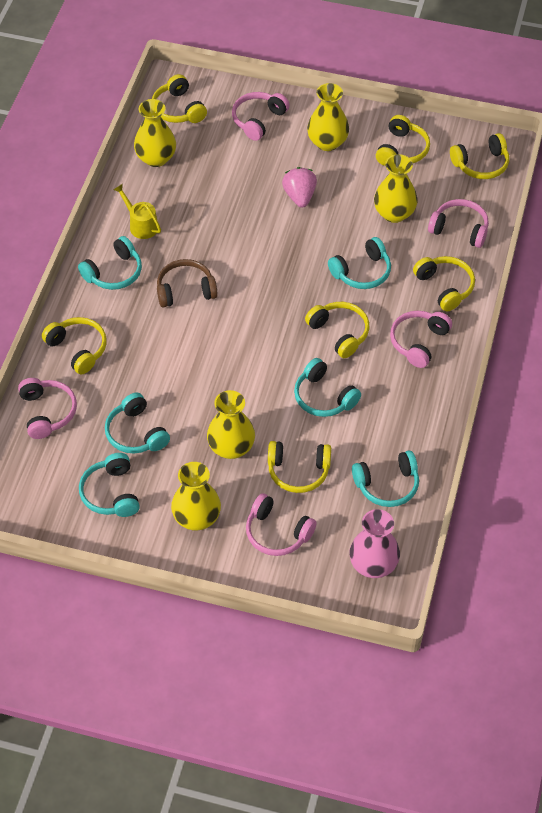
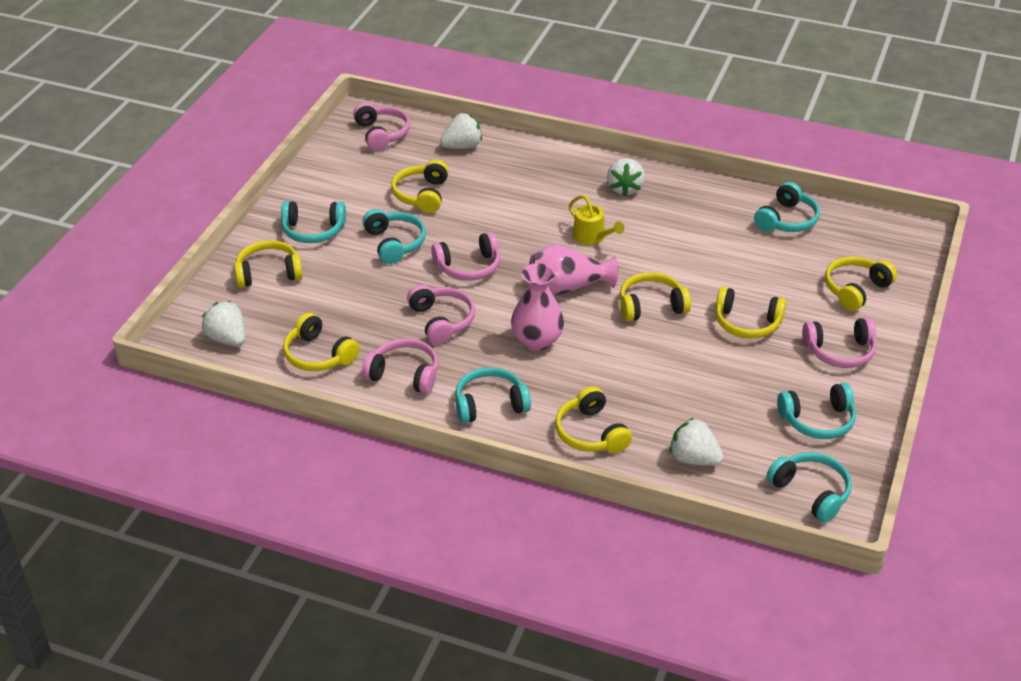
brown headphones: [157,259,218,307] = 1 -> none = 0
pink strawberry: [282,167,317,208] = 1 -> none = 0
pink vase: [349,509,400,578] = 1 -> [511,263,564,351] [529,244,618,295] = 2
white strawberry: none = 0 -> [202,301,246,346] [440,113,482,149] [607,158,645,196] [670,418,724,466] = 4
yellow vase: [134,99,176,167] [171,462,221,531] [207,390,255,459] [307,83,349,151] [374,154,418,223] = 5 -> none = 0

